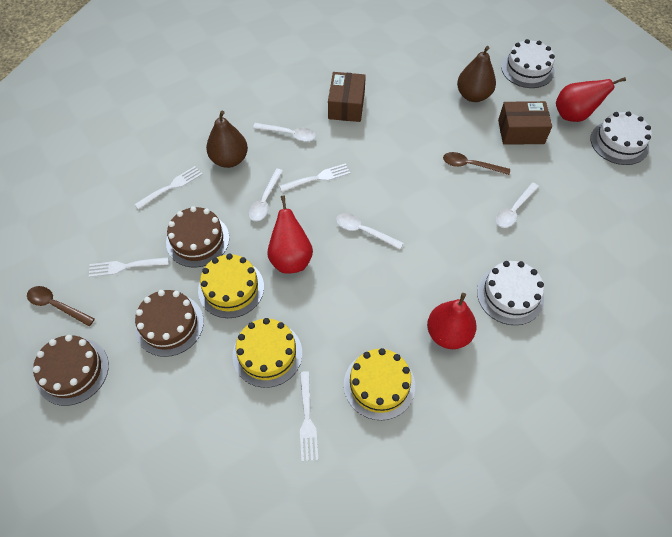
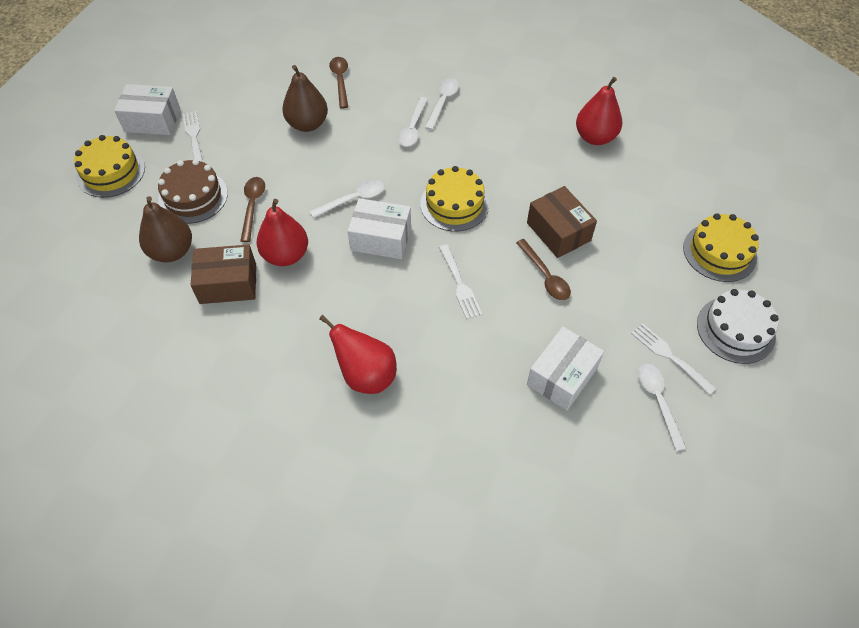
brown cake: [33,335,109,406] [135,290,204,357] [166,206,229,267] = 3 -> [158,159,228,224] = 1
brown spoon: [27,286,95,326] [443,152,510,175] = 2 -> [240,177,265,242] [329,57,348,109] [516,239,571,300] = 3
white box: none = 0 -> [114,84,180,135] [348,198,411,259] [527,326,604,410] = 3
white cake: [477,261,544,325] [501,39,555,88] [590,111,652,165] = 3 -> [697,289,779,364] = 1
white fork: [89,257,169,277] [134,166,203,210] [279,163,351,192] [300,371,318,461] = 4 -> [182,111,203,162] [439,244,482,319] [631,323,717,395] = 3

